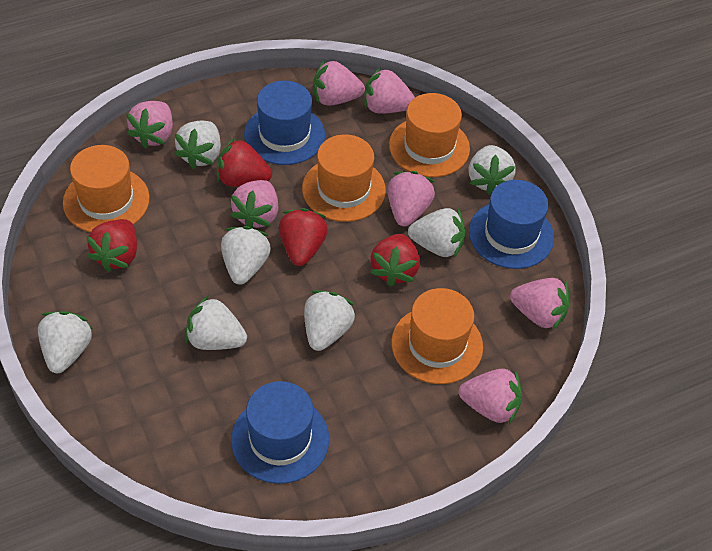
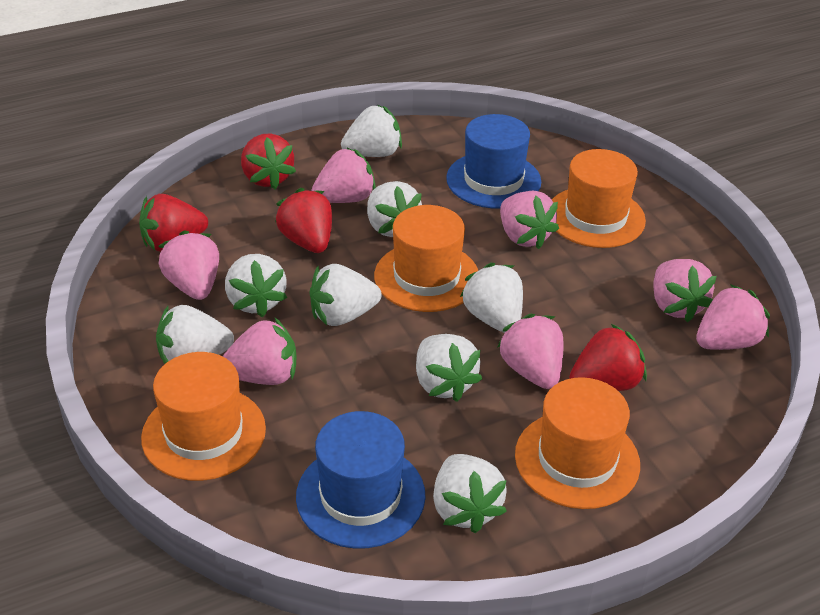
blue hat: [231,381,329,484] [244,81,325,165] [469,180,554,269] = 3 -> [296,411,425,549] [446,114,541,208] = 2
white strawberry: [38,311,93,373] [174,121,221,169] [185,295,247,350] [221,226,271,285] [304,290,355,351] [408,208,465,258] [469,145,516,195] = 7 -> [156,305,234,364] [225,254,287,317] [309,264,381,326] [341,105,402,157] [367,181,422,237] [416,334,482,402] [433,454,507,533] [460,263,523,333] = 8

